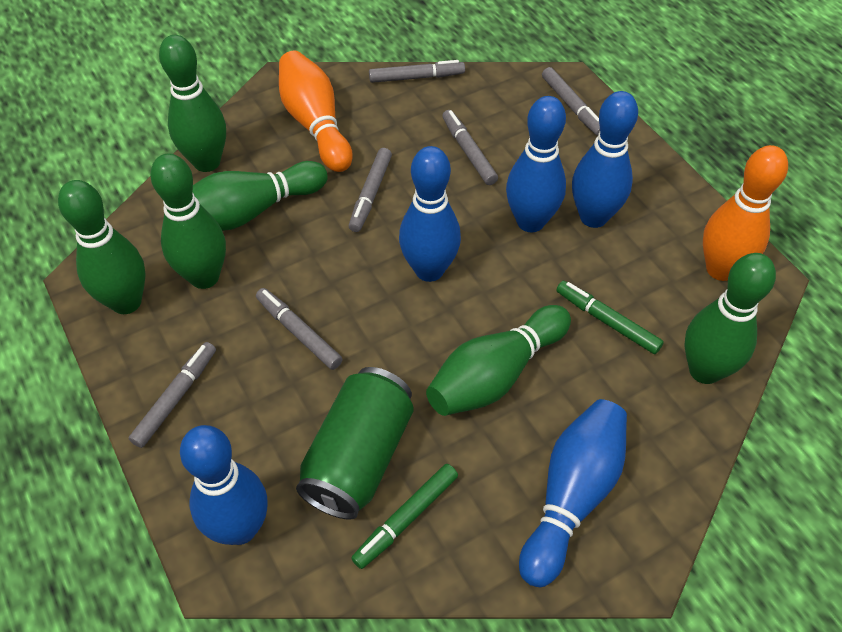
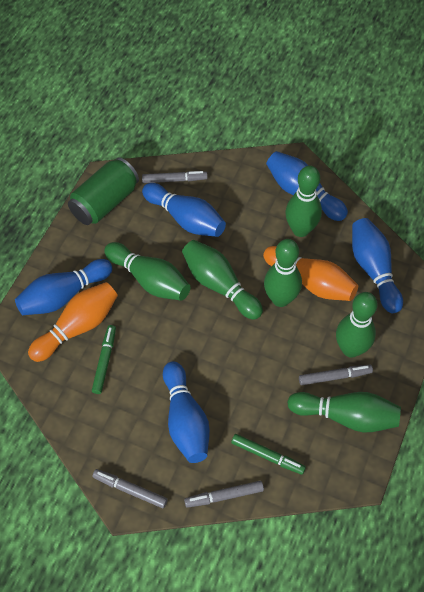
grey marker: [129,342,216,448] [256,288,343,370] [349,148,392,232] [369,60,465,83] [442,110,498,185] [542,67,600,136] = 6 -> [93,469,168,508] [142,171,208,183] [184,481,264,508] [299,365,373,385] = 4

